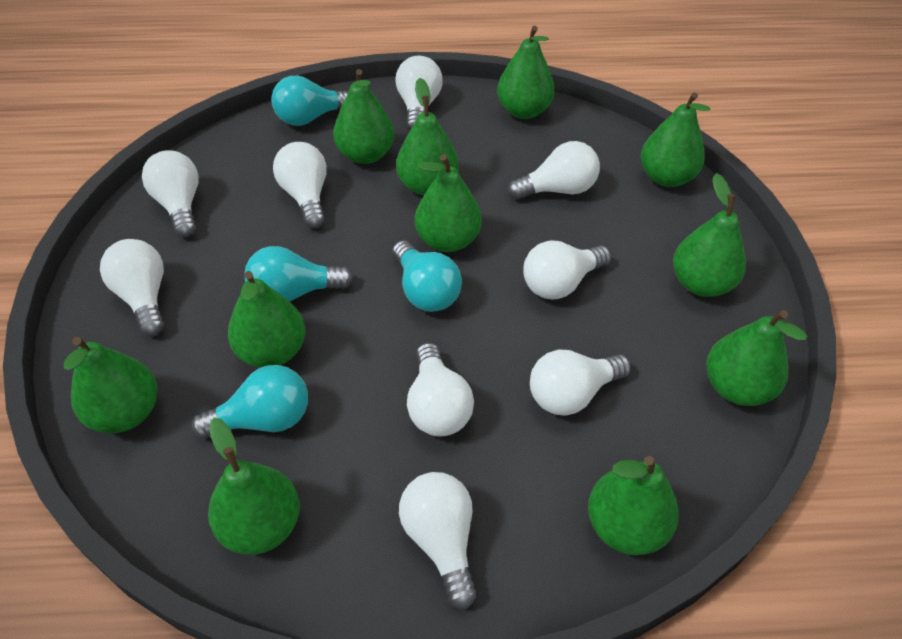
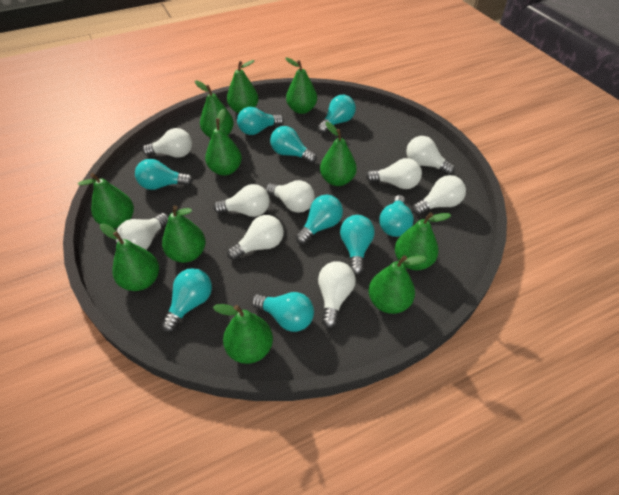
turquoise light bulb: [191,365,308,439] [244,246,353,302] [271,76,349,126] [393,240,462,312] = 4 -> [135,159,193,190] [161,268,212,332] [237,107,284,135] [251,292,314,332] [270,126,317,163] [295,195,343,244] [318,95,356,134] [340,215,375,275] [379,195,414,237] = 9

